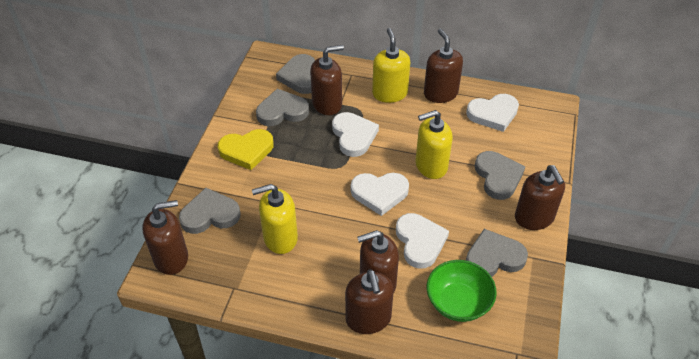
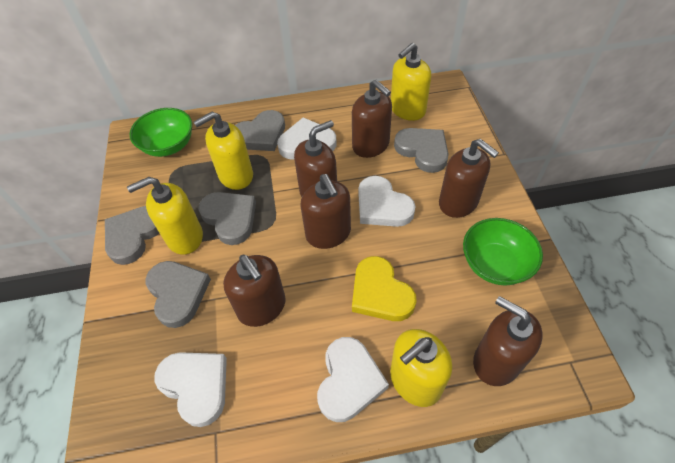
green bowl: [427,260,497,322] = 1 -> [129,108,192,157] [463,218,543,285] = 2
yellow soap dispenser: [252,184,298,254] [372,28,410,103] [415,110,453,179] = 3 -> [127,177,203,255] [194,112,253,190] [390,329,452,407] [391,43,431,121] = 4

